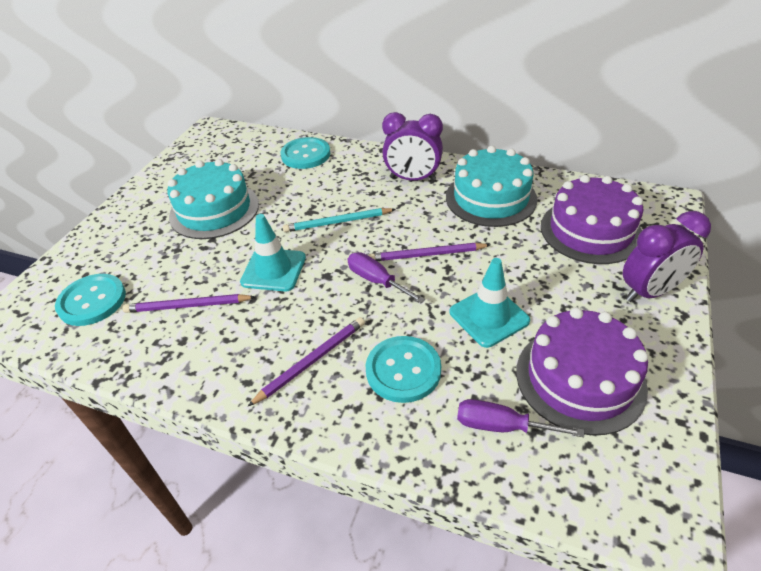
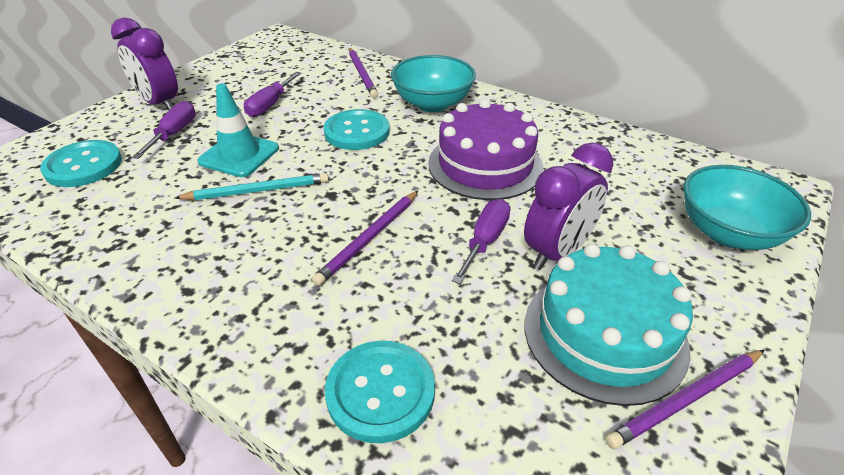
purple cake: [516,307,648,435] [541,175,643,264] = 2 -> [428,99,543,200] = 1
purple screwdriver: [348,252,425,303] [457,399,584,437] = 2 -> [132,101,196,159] [244,72,301,117] [452,199,511,284] = 3
turquoise bowl: none = 0 -> [391,55,476,112] [683,165,811,250] = 2
turquoise cake: [168,159,259,239] [446,146,538,227] = 2 -> [524,244,693,406] = 1
turquoise traffic cone: [240,214,306,291] [449,258,530,348] = 2 -> [197,83,279,177] = 1

